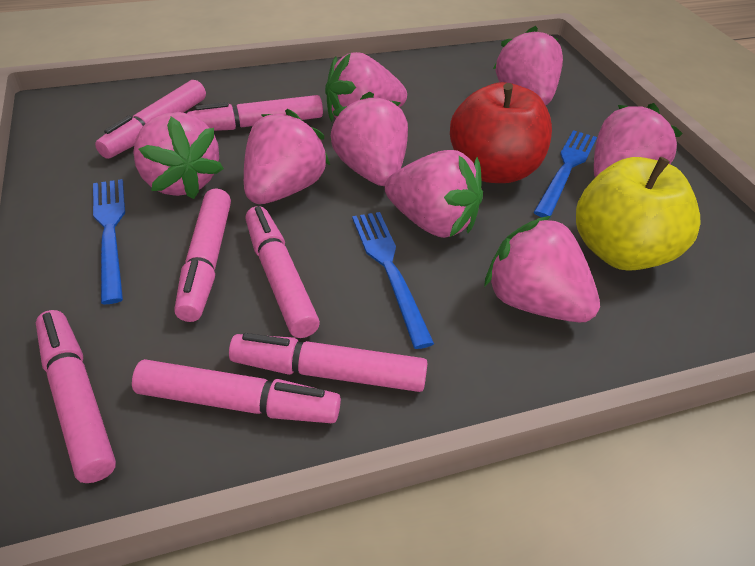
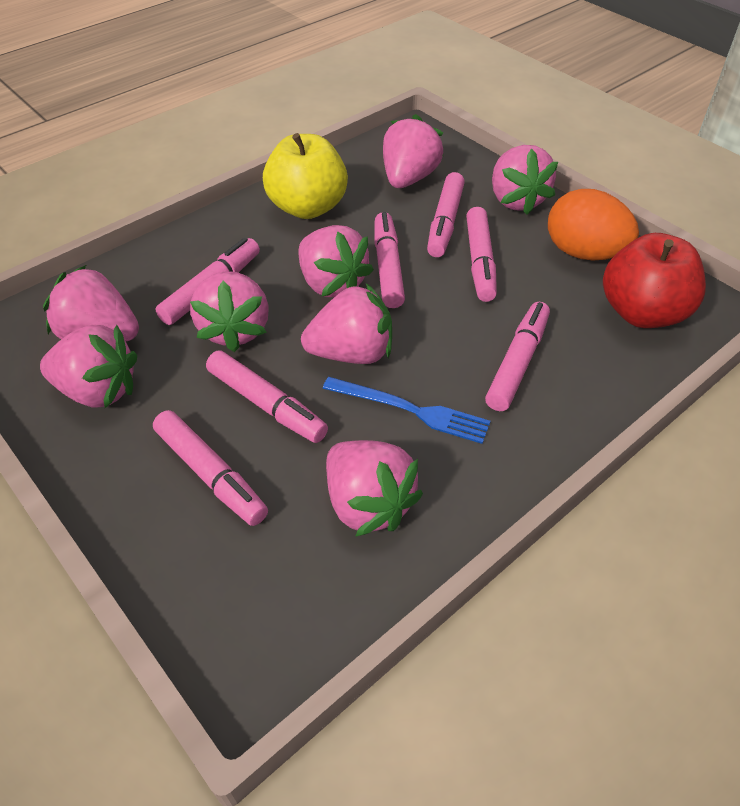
blue fork: [93,179,125,304] [352,212,434,349] [534,130,597,218] = 3 -> [323,377,491,444] = 1
orange egg: none = 0 -> [548,189,639,260] = 1

